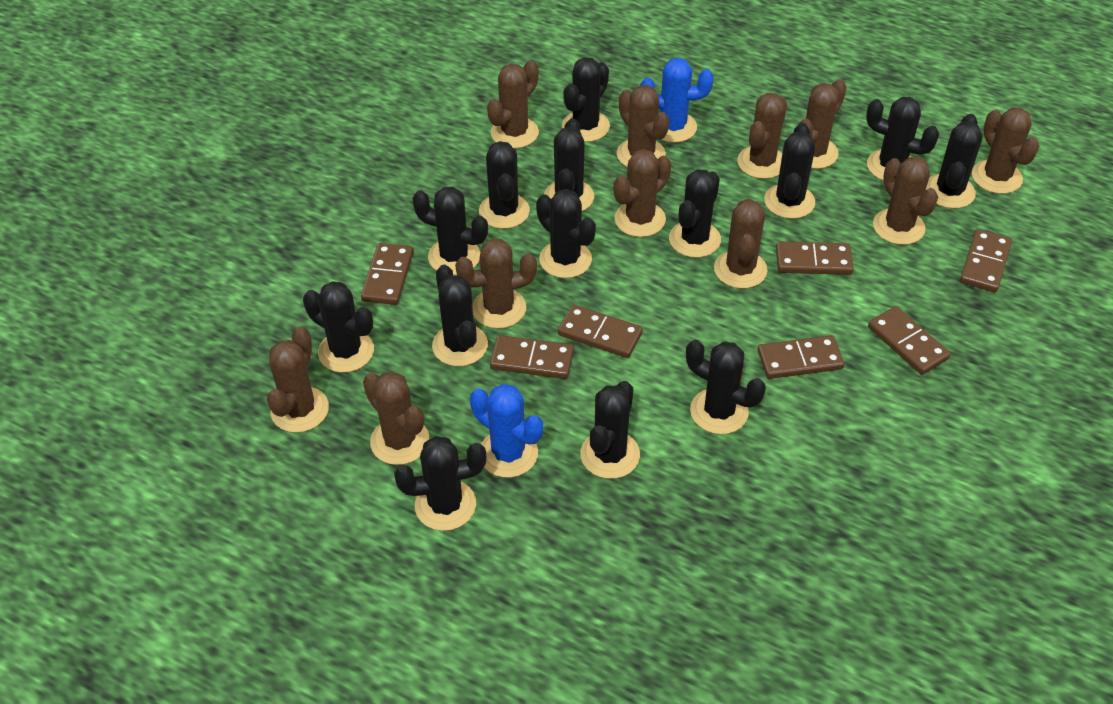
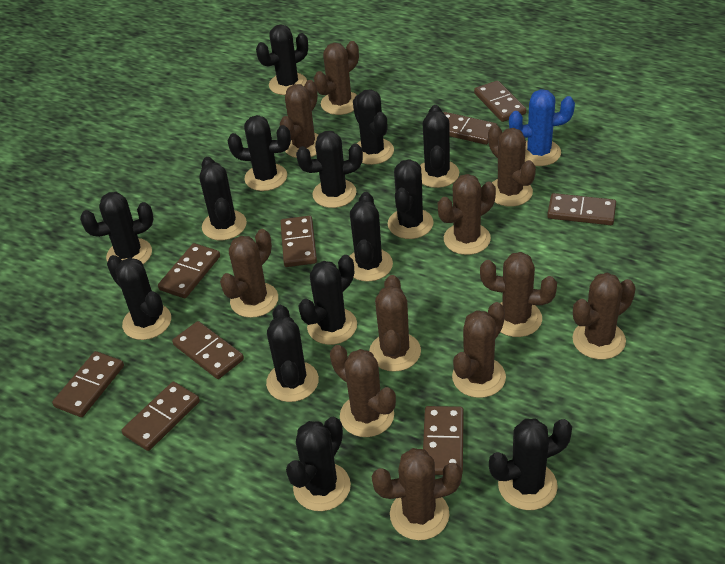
blue cactus: [470,384,543,478] [640,58,713,143] = 2 -> [509,89,575,166] = 1
brown domino: [361,243,413,305] [490,335,574,379] [558,305,643,358] [758,335,844,379] [776,242,854,275] [868,306,950,375] [960,229,1012,292] = 7 -> [52,351,124,417] [121,381,200,451] [158,243,220,298] [172,321,244,379] [280,216,317,267] [423,406,464,475] [443,112,497,145] [474,81,526,122] [547,193,616,225] = 9

